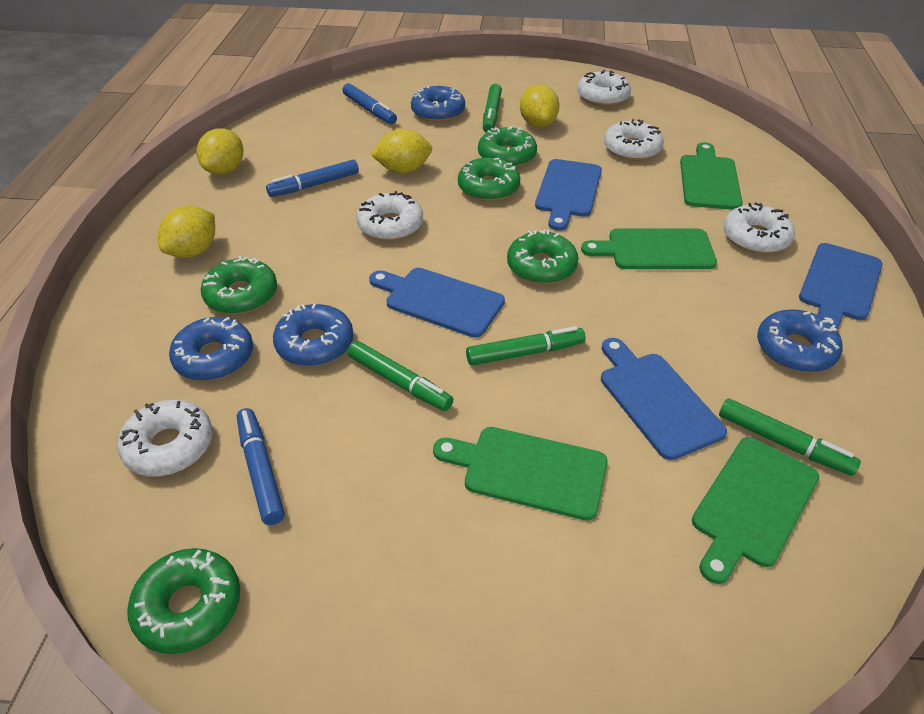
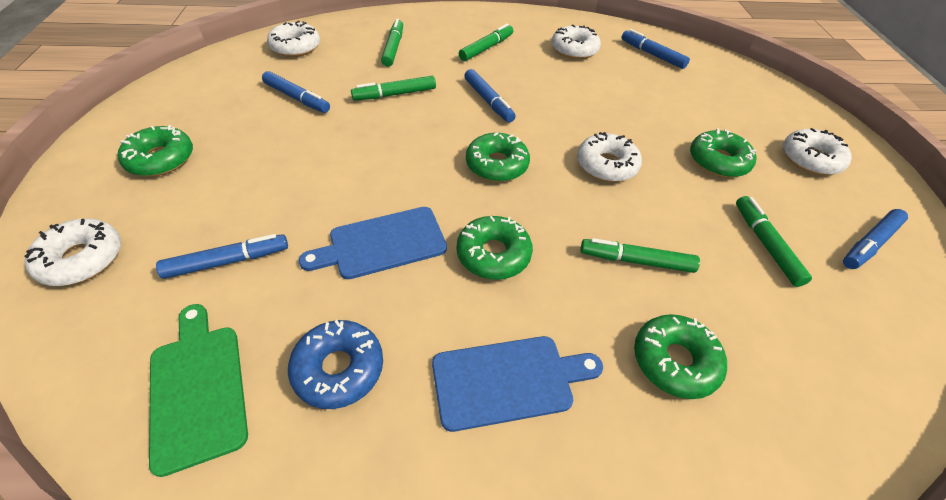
blue cutting board: [369,268,505,338] [535,159,602,231] [601,338,727,460] [799,243,883,330] = 4 -> [299,207,447,279] [432,336,603,432] = 2
blue donut: [169,317,253,381] [273,303,354,366] [411,86,465,122] [757,309,843,372] = 4 -> [288,320,383,409] = 1
blue marker: [237,408,285,525] [266,160,359,197] [342,83,397,124] = 3 -> [156,234,288,279] [262,71,330,113] [464,69,516,123] [621,29,690,69] [843,209,908,269] = 5
green cutting board: [433,427,607,521] [581,228,717,269] [680,142,743,210] [692,437,819,584] = 4 -> [149,304,248,477] = 1
green marker: [348,341,453,411] [466,326,585,365] [483,84,502,133] [719,398,861,476] = 4 -> [351,76,436,100] [381,19,403,67] [459,23,513,61] [580,238,700,273] [736,196,812,287] = 5
yellow lemon: [158,206,215,258] [197,128,244,175] [371,129,432,173] [520,84,560,127] = 4 -> none = 0

